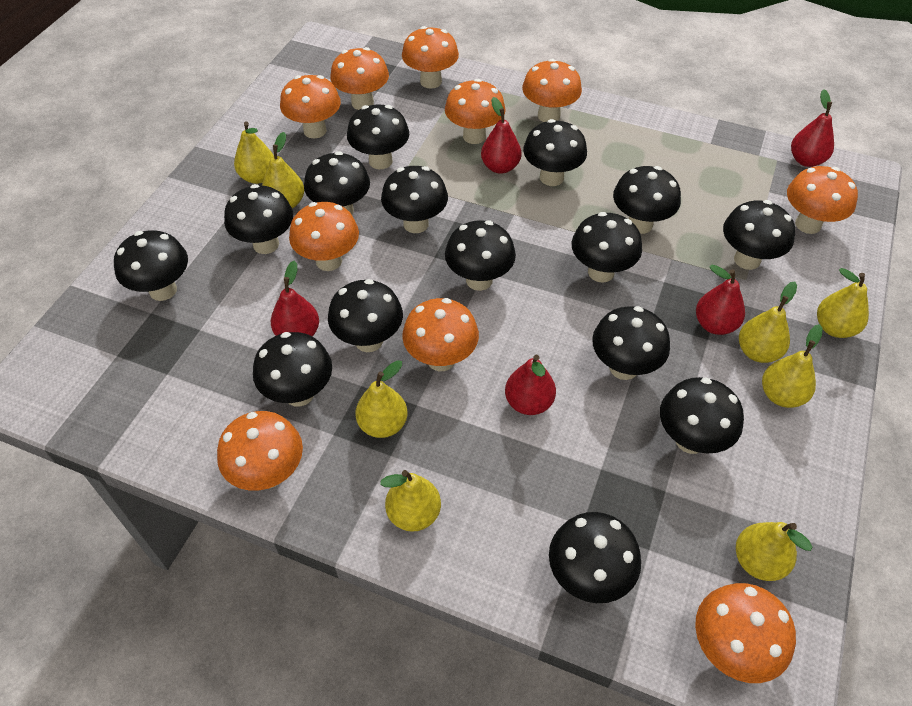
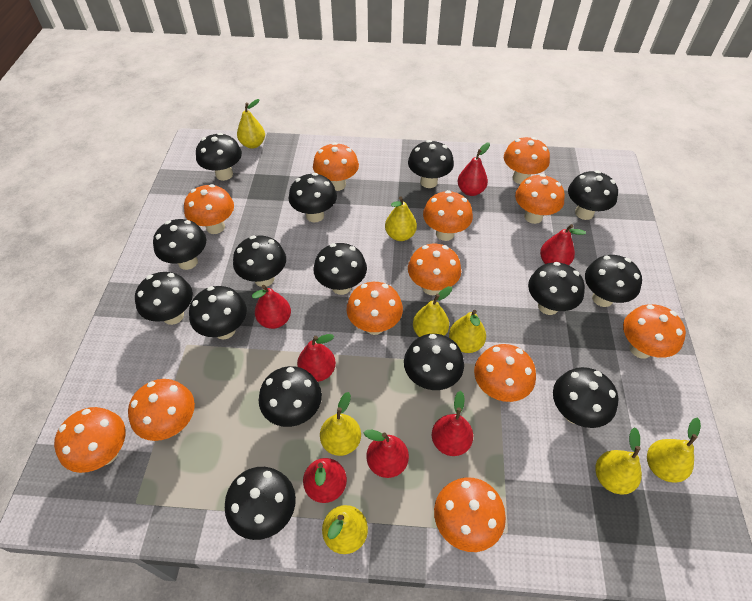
orange mushroom: [217,411,303,490] [280,75,341,138] [289,202,359,271] [330,47,389,110] [402,26,459,89] [402,298,479,371] [445,79,506,144] [522,59,582,122] [695,583,796,683] [787,166,858,234] = 10 -> [54,407,126,473] [128,379,195,441] [184,184,234,234] [313,142,359,191] [346,282,403,335] [408,244,461,295] [423,190,473,241] [434,477,506,552] [474,344,536,402] [504,137,550,184] [515,174,565,224] [623,304,686,359] = 12
red pear: [271,261,319,336] [481,97,521,174] [505,355,556,415] [696,265,745,335] [791,89,834,167] = 5 -> [252,285,291,329] [297,334,336,382] [303,458,347,503] [364,430,409,478] [432,391,473,456] [458,143,490,196] [540,224,586,265] = 7

